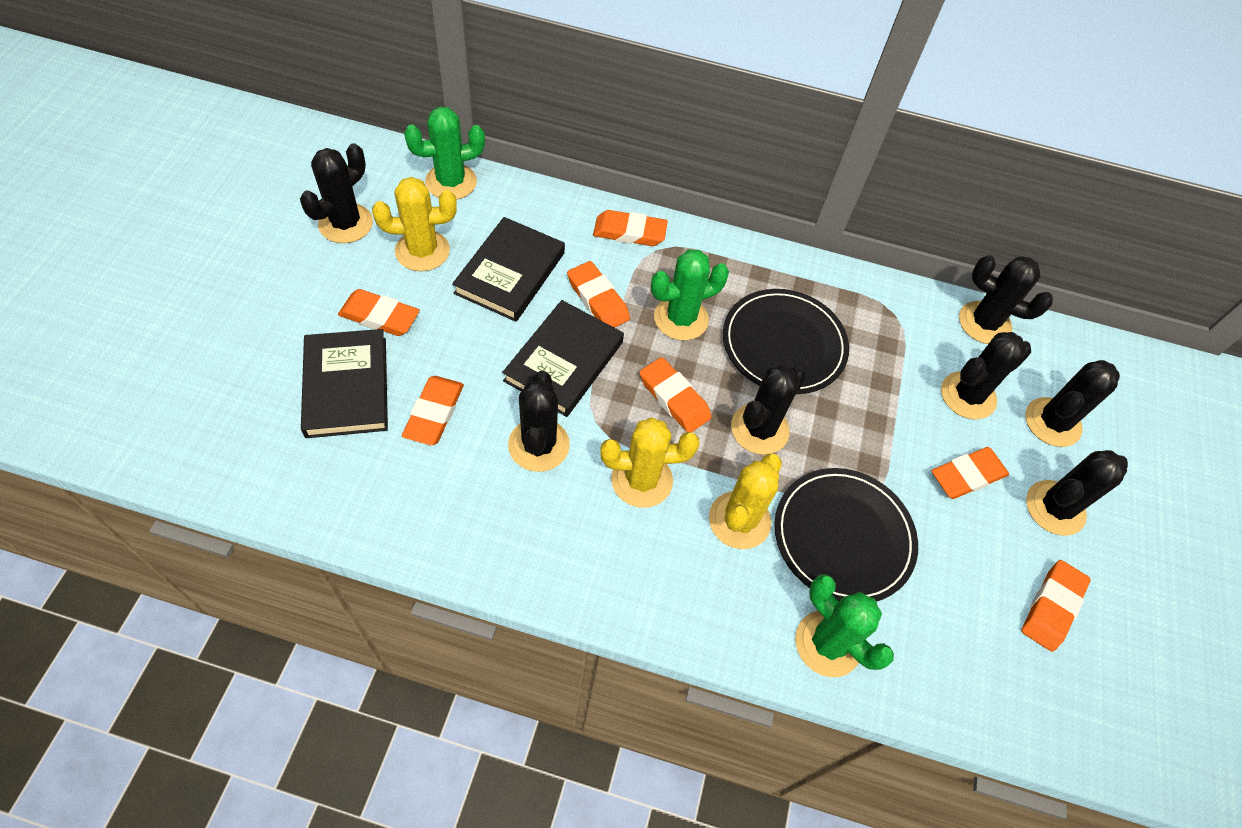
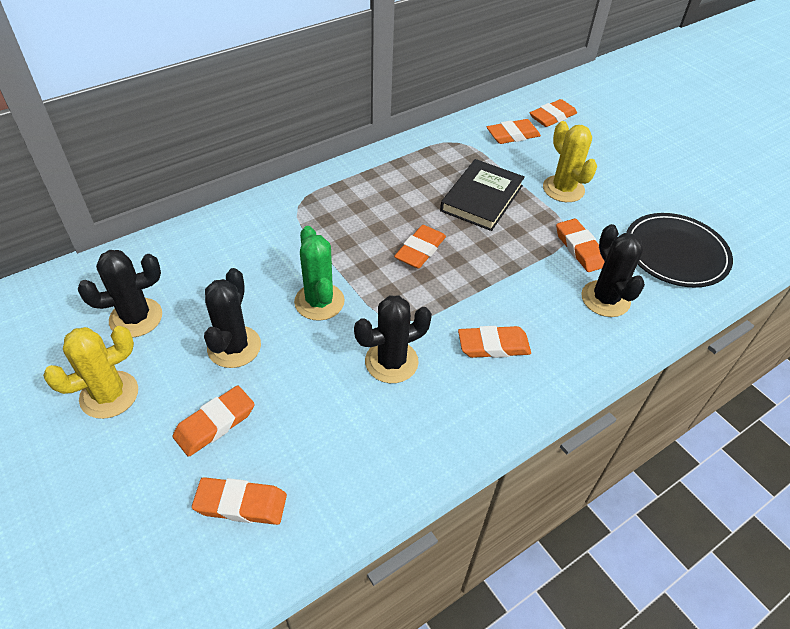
black book: [301,329,388,438] [452,217,565,322] [502,300,624,417] = 3 -> [440,159,525,231] = 1
black cactus: [300,143,373,243] [508,371,570,472] [731,365,806,455] [941,332,1031,420] [959,255,1053,344] [1026,360,1120,447] [1026,450,1128,536] = 7 -> [78,250,162,338] [204,268,261,368] [354,295,432,383] [581,224,645,317] = 4
black plate: [723,289,849,394] [775,468,918,602] = 2 -> [626,213,733,288] = 1
green cactus: [404,107,485,200] [651,249,729,341] [795,574,894,677] = 3 -> [294,226,345,321] = 1
yellow cactus: [372,177,457,271] [600,417,700,508] [709,454,782,549] = 3 -> [43,326,138,419] [543,121,597,202] = 2

